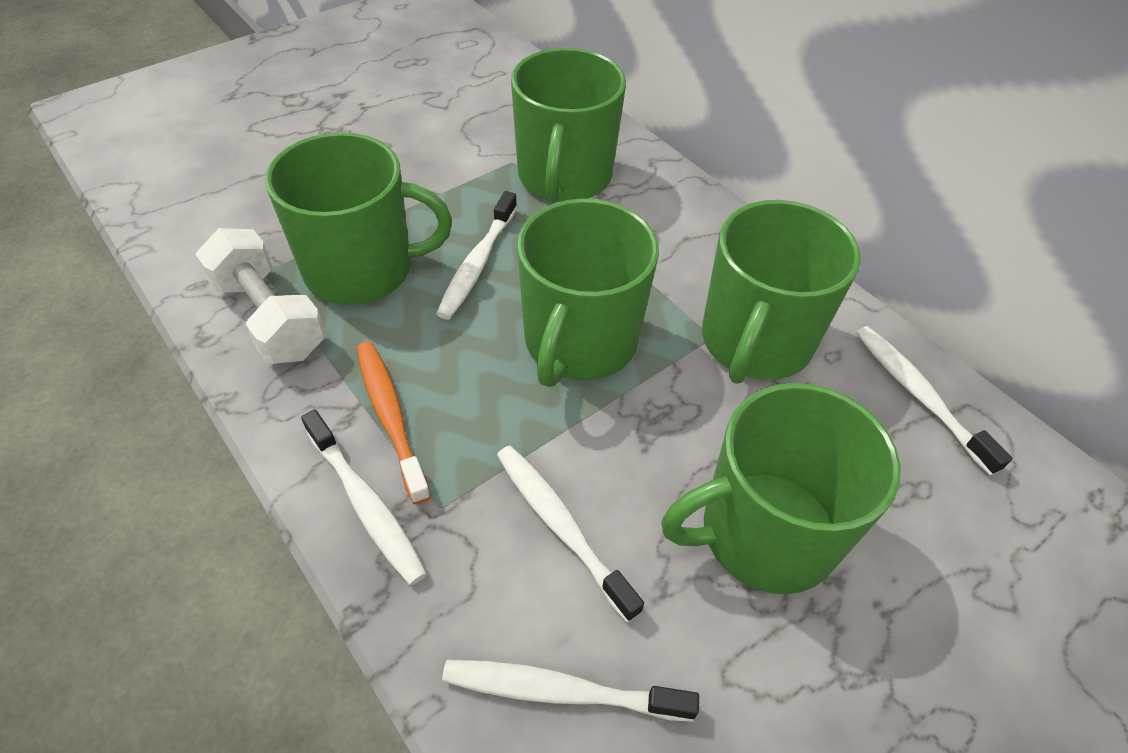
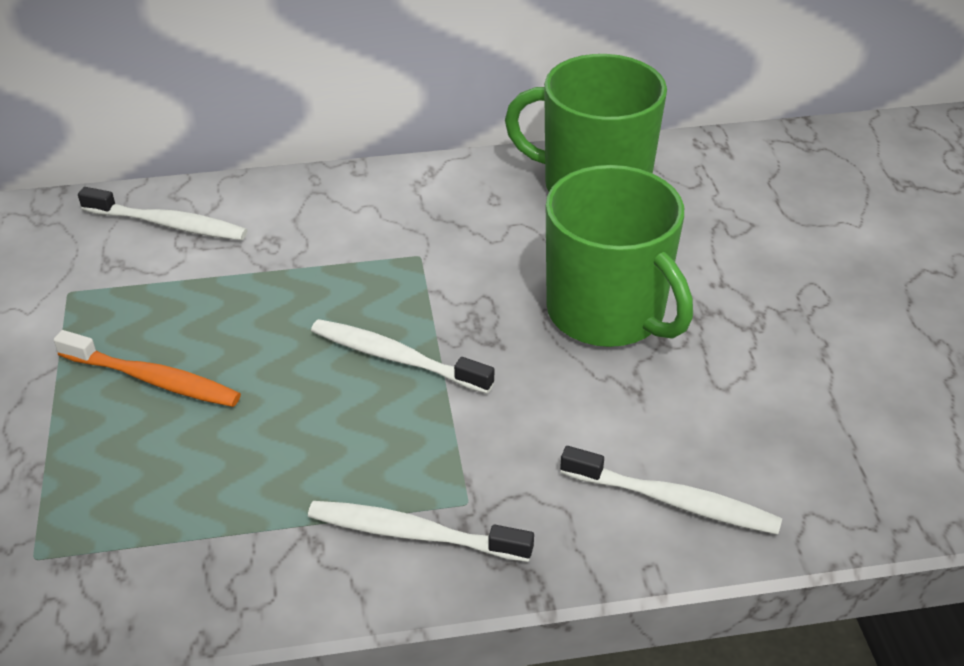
green mug: [265,132,452,305] [511,48,626,202] [517,199,659,387] [661,383,901,594] [702,200,861,384] = 5 -> [505,54,667,192] [546,165,693,347] = 2
white dumbbell: [195,228,326,364] = 1 -> none = 0
white toothbrush: [301,410,427,585] [436,191,517,320] [442,660,699,722] [497,446,644,622] [856,326,1012,476] = 5 -> [78,187,247,240] [308,501,534,562] [311,319,494,394] [560,446,782,535] = 4

